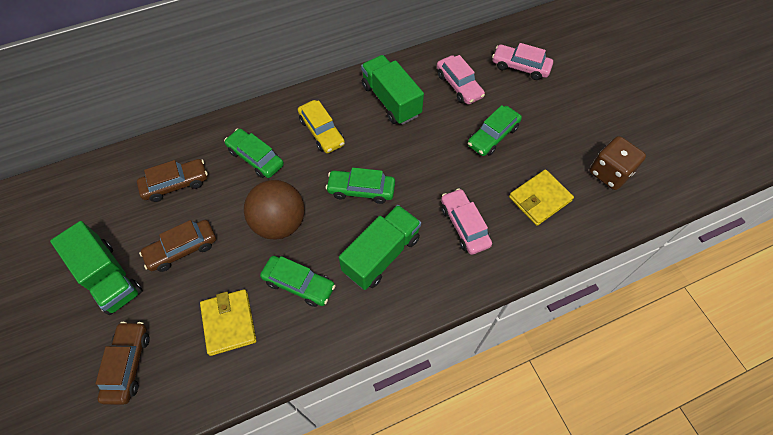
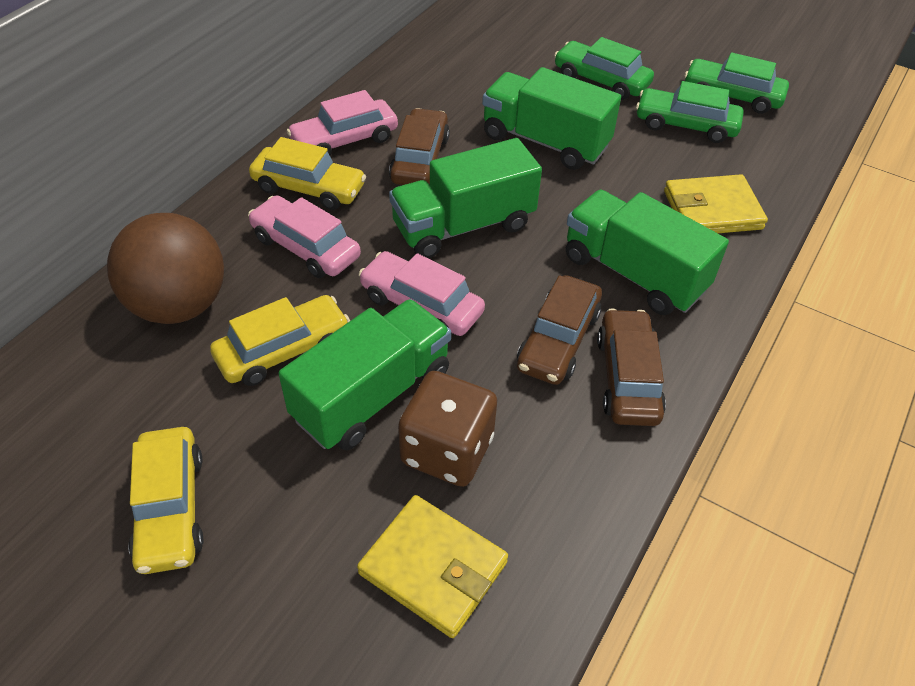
green car: [224,129,284,178] [260,256,336,307] [326,168,395,204] [468,105,522,156] = 4 -> [554,37,654,100] [636,81,744,143] [684,52,789,114] = 3
green truck: [50,221,143,315] [339,205,421,290] [361,55,424,125] = 3 -> [279,299,451,450] [389,138,542,258] [482,67,621,170] [566,190,729,315] = 4
yellow car: [298,100,345,153] = 1 -> [128,427,203,574] [210,295,350,386] [249,137,366,210] = 3

